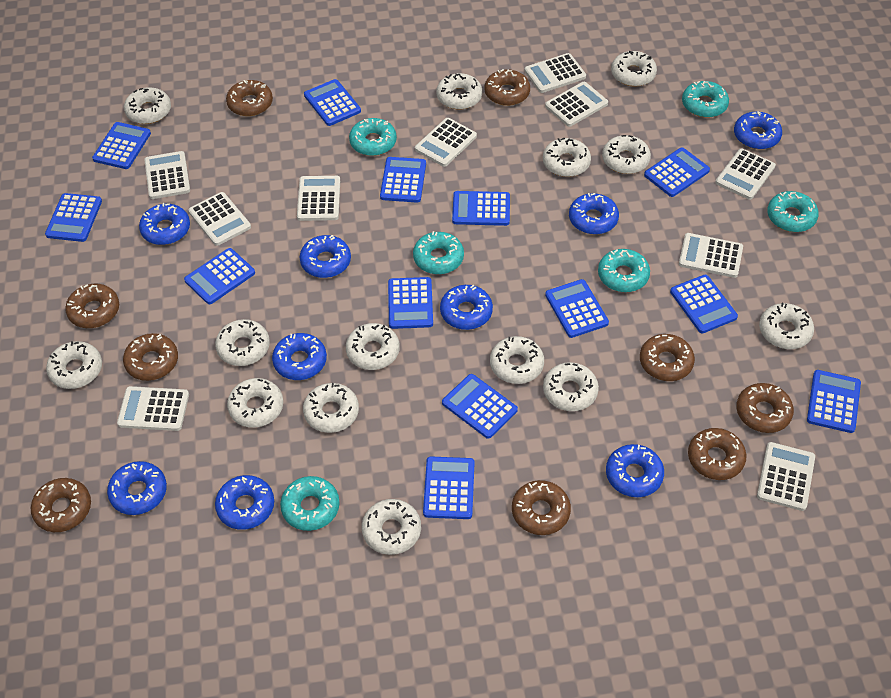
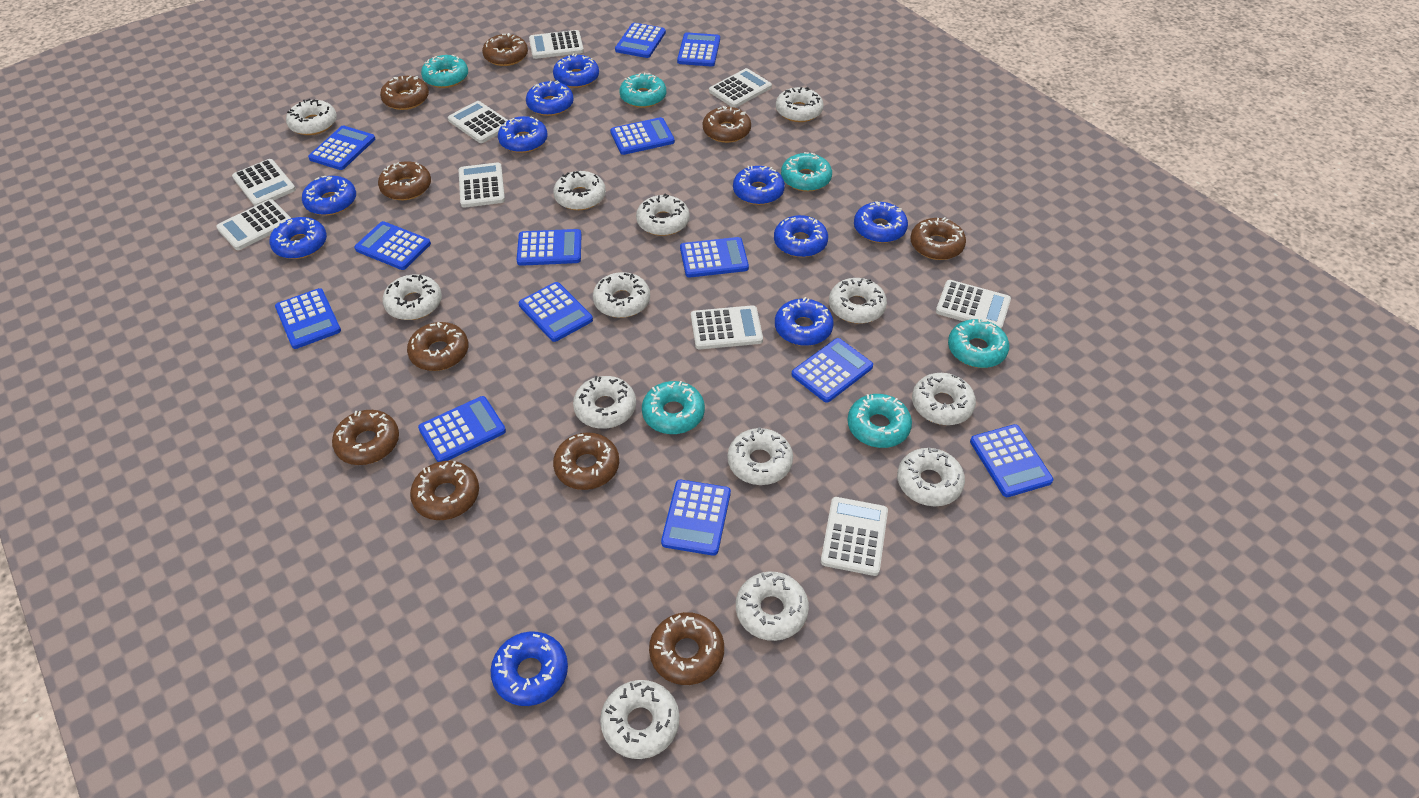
blue donut: [107,461,167,515] [139,203,190,245] [215,475,274,530] [272,333,327,380] [300,235,351,278] [440,285,493,330] [569,193,619,234] [606,444,664,497] [734,111,782,149] = 9 -> [269,217,327,259] [302,176,356,215] [490,631,568,706] [498,116,548,153] [526,80,574,116] [553,53,599,88] [733,166,785,205] [774,215,828,257] [775,297,834,346] [854,201,908,243] = 10
brown donut: [31,478,91,532] [65,284,119,328] [123,333,178,381] [226,80,273,116] [484,69,530,106] [512,480,571,535] [640,334,695,381] [688,428,747,480] [736,383,794,433] = 9 -> [332,410,399,465] [378,161,431,200] [380,76,429,110] [407,322,468,371] [410,461,479,520] [482,33,528,66] [553,432,619,490] [649,612,724,685] [703,106,751,143] [911,217,966,260] = 10
white calculator: [117,386,189,431] [144,151,190,199] [188,192,251,246] [297,176,340,221] [415,118,477,167] [525,53,586,93] [545,82,608,127] [679,233,743,278] [715,148,776,200] [757,442,815,511] = 10 -> [216,199,291,250] [232,159,296,206] [448,101,508,143] [458,162,505,208] [529,30,584,59] [691,305,763,349] [709,68,772,108] [821,497,888,576] [936,280,1011,329] = 9
white donut: [46,341,102,389] [124,87,171,124] [215,319,270,366] [227,378,283,428] [303,383,359,433] [346,323,400,370] [362,499,421,555] [436,73,482,110] [490,336,544,384] [543,138,591,177] [543,362,599,411] [602,135,651,174] [611,51,657,87] [759,303,814,349] = 14 -> [286,99,337,135] [383,275,442,320] [553,171,606,210] [573,376,636,429] [593,272,650,318] [600,680,679,759] [636,193,690,236] [728,427,793,485] [736,572,809,641] [776,87,824,122] [829,278,887,324] [897,447,965,506] [912,373,976,425] = 13

